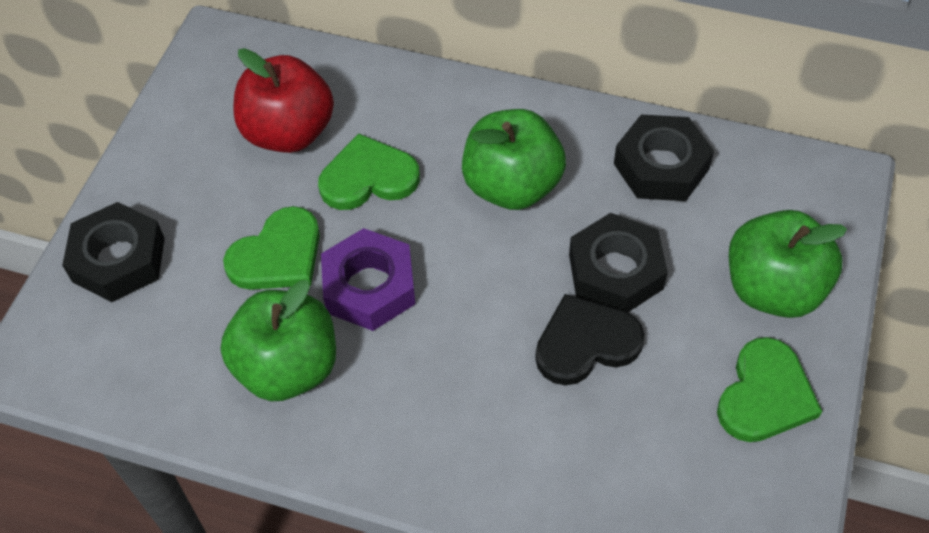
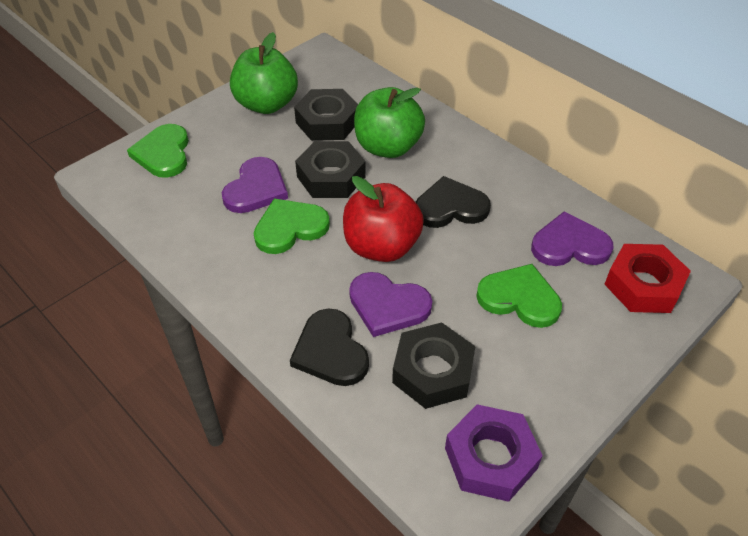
black heart: [535,294,645,385] = 1 -> [290,308,369,386] [416,176,491,228] = 2
green apple: [221,280,336,401] [462,109,566,210] [729,210,847,318] = 3 -> [230,32,298,114] [354,87,425,158] = 2
purple heart: none = 0 -> [222,157,288,213] [349,272,432,337] [531,211,614,266] = 3
red nut: none = 0 -> [604,244,691,313] = 1

